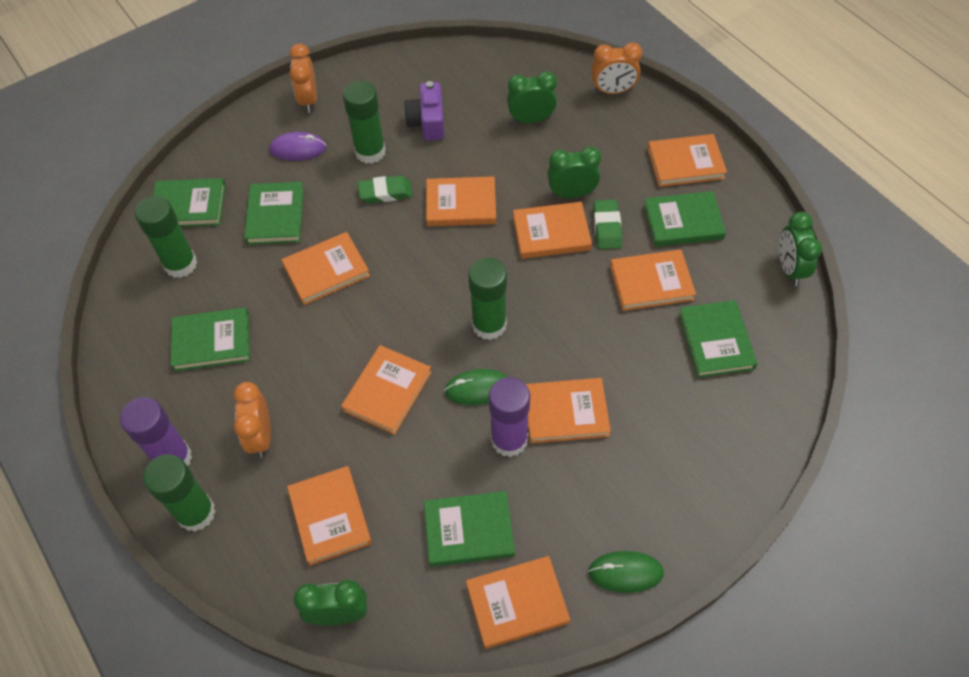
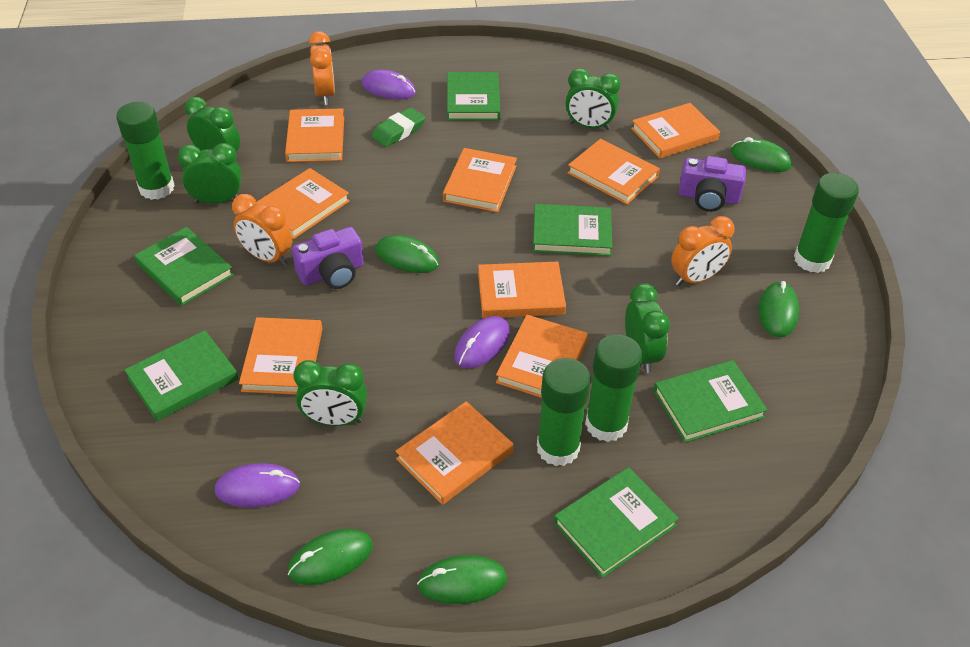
green clock: [293,580,367,626] [507,71,557,123] [547,147,601,198] [779,212,822,286] = 4 -> [178,143,241,204] [185,97,240,152] [293,360,367,426] [565,68,621,130] [625,283,670,373] = 5
green eraser: [358,175,413,203] [593,200,622,249] = 2 -> [372,107,425,147] = 1
green mouse: [444,369,507,405] [588,551,664,593] = 2 -> [288,529,373,585] [376,235,439,273] [417,555,507,604] [731,137,792,172] [758,281,799,337] = 5
purple camera: [404,81,445,141] = 1 -> [292,227,364,289] [679,156,746,212] = 2
purple glue stick: [120,397,192,466] [489,377,530,457] = 2 -> none = 0
purple mouse: [269,132,327,161] = 1 -> [215,463,300,507] [362,70,416,99] [454,316,510,368] = 3

